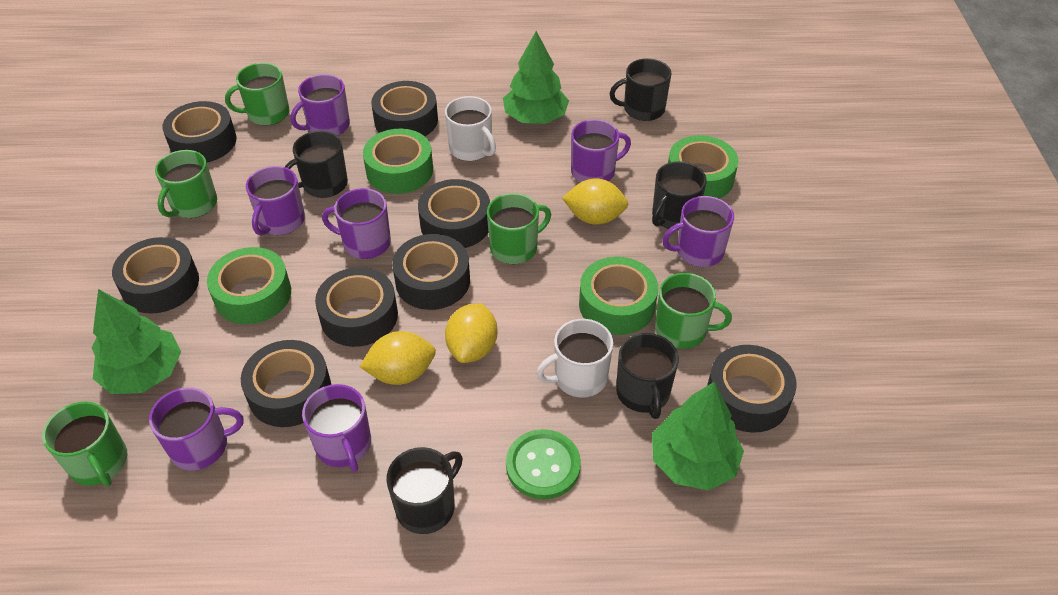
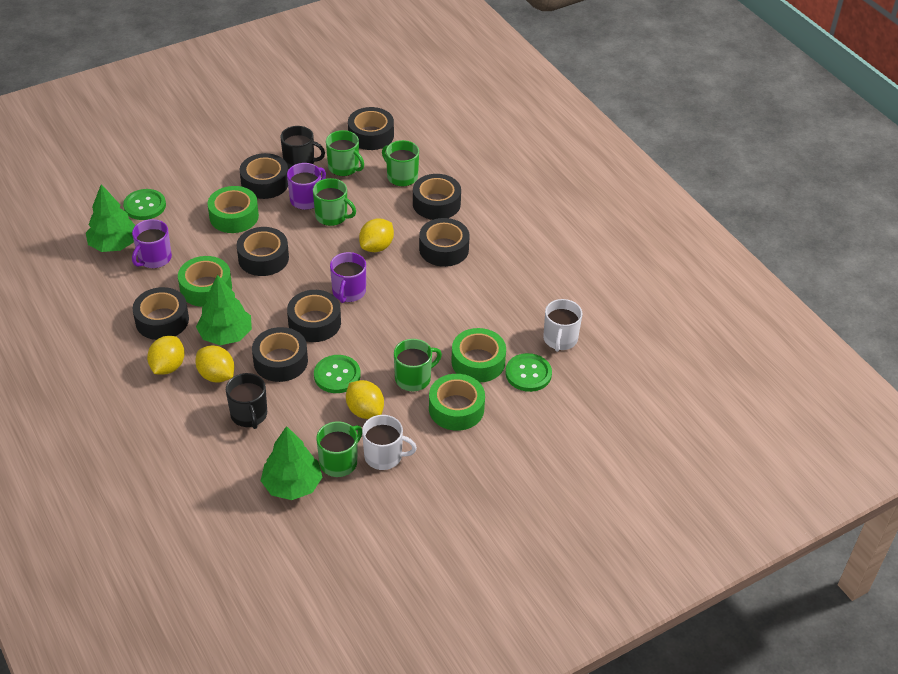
black mug: [285,131,348,198] [386,447,463,534] [610,58,671,121] [616,333,679,419] [652,161,707,229] = 5 -> [226,373,267,429] [280,126,325,169] = 2
green button: [506,429,581,500] = 1 -> [123,189,166,220] [314,355,361,393] [505,353,552,392] = 3
purple mug: [149,387,244,471] [246,166,305,236] [290,74,350,136] [302,384,371,472] [322,188,391,259] [571,119,631,182] [662,196,734,267] = 7 -> [132,219,172,268] [287,163,326,210] [330,252,366,303] = 3
yellow lemon: [360,331,436,385] [445,303,498,363] [562,178,628,224] = 3 -> [147,336,185,375] [195,345,234,383] [346,380,384,419] [359,218,394,252] = 4

